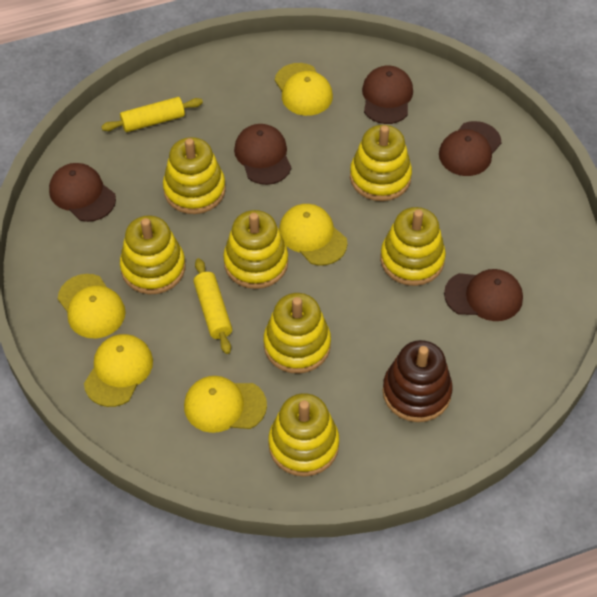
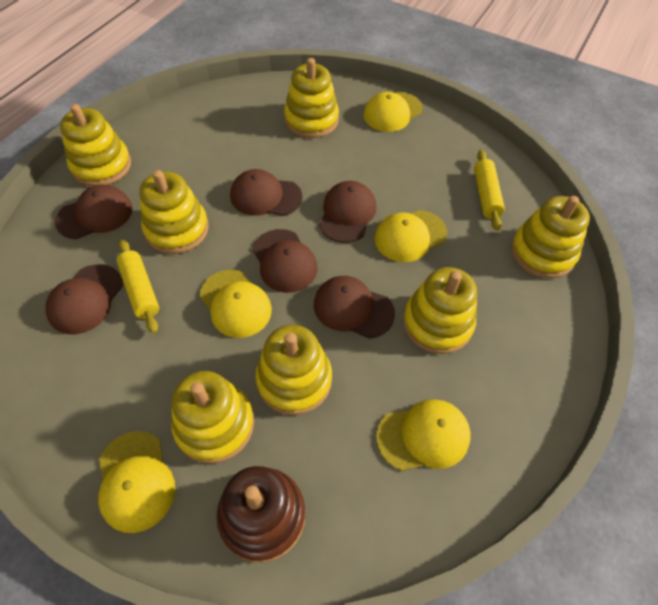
brown cap: [49,163,116,222] [234,124,291,185] [362,65,413,124] [439,121,502,176] [444,269,523,321] = 5 -> [46,264,123,334] [55,185,133,239] [230,169,302,216] [252,229,318,293] [314,276,395,339] [319,181,376,243] = 6

